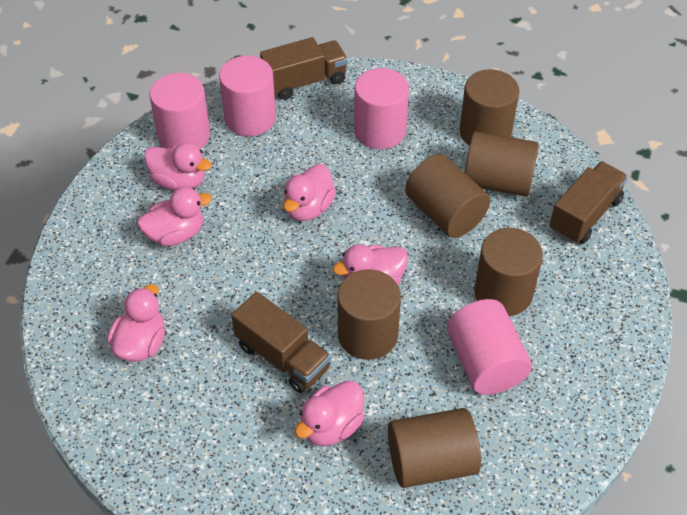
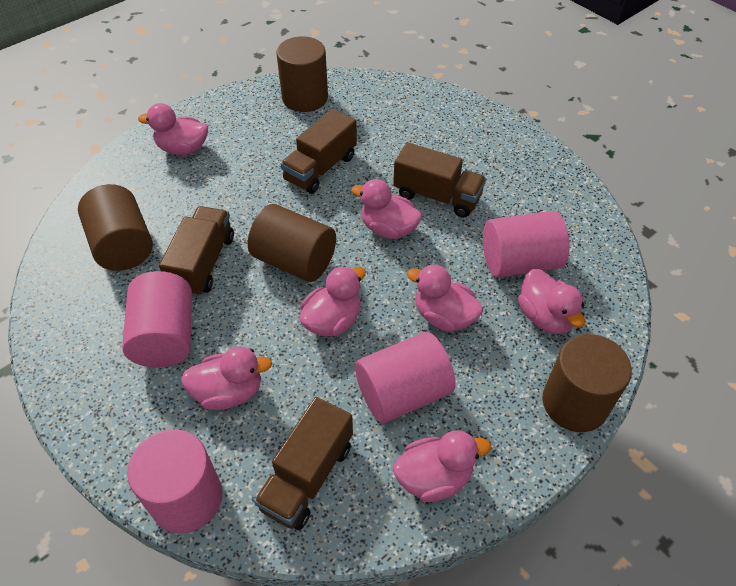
brown cylinder: [337,269,401,360] [388,408,481,488] [405,154,490,238] [460,69,519,146] [465,131,539,196] [474,228,543,316] = 6 -> [78,184,153,271] [248,204,336,282] [276,36,328,112] [542,334,632,432] = 4
brown truck: [231,292,331,393] [260,37,348,100] [549,161,628,244] = 3 -> [159,206,234,297] [254,397,353,530] [281,109,357,194] [393,142,486,218] = 4
pink duck: [107,284,165,362] [137,187,212,246] [144,143,212,190] [283,164,336,221] [295,381,365,446] [333,244,408,285] = 6 -> [138,103,208,155] [181,346,272,410] [300,266,366,336] [351,179,422,239] [393,430,491,502] [407,264,483,332] [518,269,585,334] = 7

